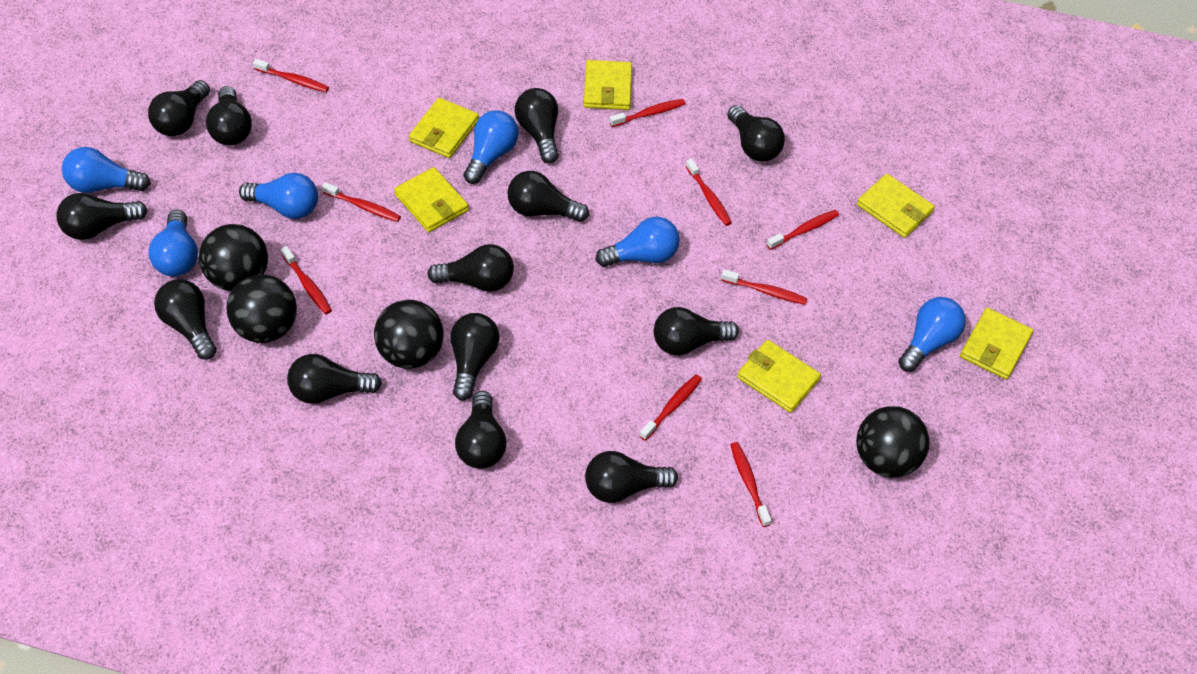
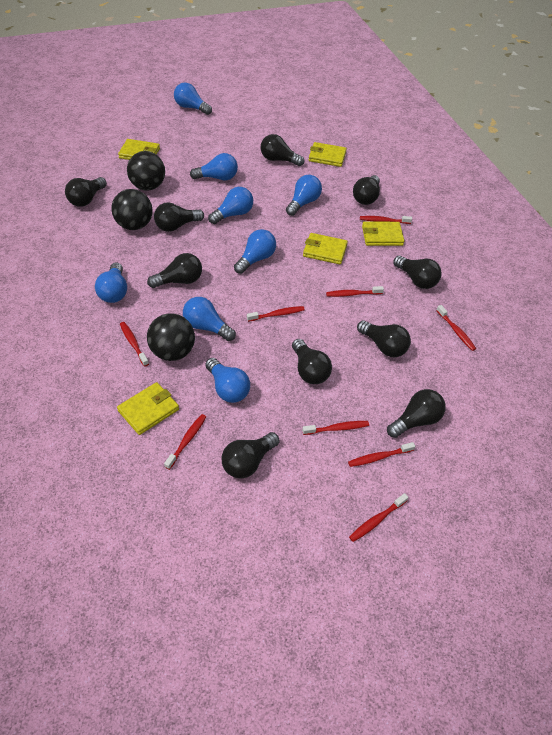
black ball: [199,224,268,291] [226,274,297,343] [374,300,444,369] [856,406,930,478] = 4 -> [111,189,153,230] [127,151,165,191] [147,313,195,361] = 3
black light bulb: [56,193,148,240] [148,80,210,136] [154,279,217,360] [206,86,252,145] [287,354,382,404] [427,244,514,292] [451,313,500,401] [455,391,506,469] [507,171,589,222] [515,88,559,164] [585,451,678,503] [654,307,739,355] [727,105,785,162] = 13 -> [65,177,107,207] [147,253,202,288] [154,203,204,232] [222,432,280,479] [261,134,304,166] [292,339,332,384] [353,175,380,205] [357,321,411,357] [387,389,446,438] [393,256,441,289] = 10
blue light bulb: [62,147,151,193] [149,210,198,277] [239,173,318,219] [464,110,519,184] [595,217,680,267] [898,297,965,372] = 6 -> [95,262,127,303] [174,82,212,115] [183,297,236,341] [190,153,238,180] [205,358,250,403] [208,187,253,224] [234,229,276,274] [286,175,322,216] = 8
yellow wallet: [394,167,469,232] [409,98,479,158] [584,60,632,110] [737,340,821,413] [857,174,935,238] [960,308,1033,380] = 6 -> [117,382,179,435] [118,139,160,160] [303,233,348,264] [309,142,347,167] [362,222,404,246] = 5

